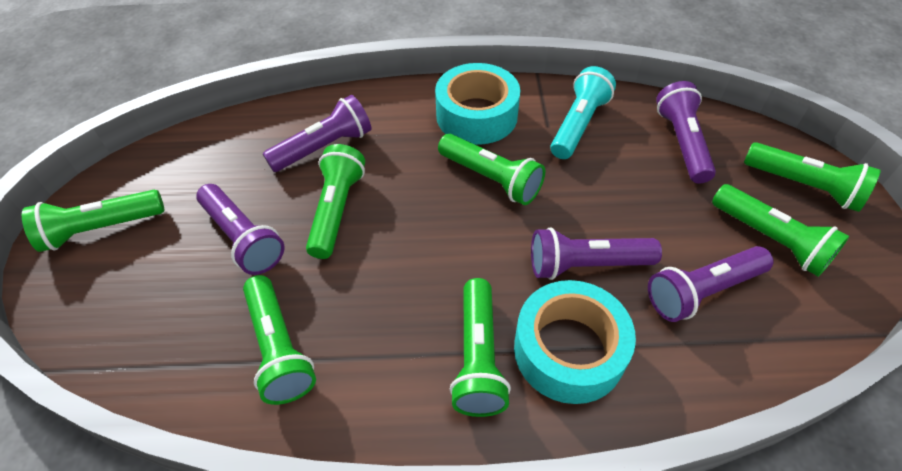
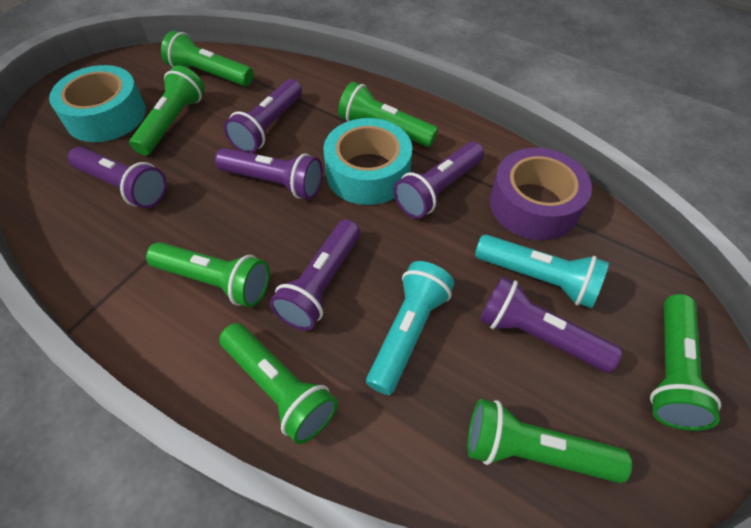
purple flashlight: [196,184,284,275] [263,95,371,172] [531,227,662,280] [648,246,773,322] [656,81,716,183] = 5 -> [68,147,167,208] [215,148,323,199] [224,79,302,153] [270,220,360,331] [393,142,484,219] [480,276,622,372] = 6
purple tape: none = 0 -> [490,148,592,240] = 1
turquoise flashlight: [550,66,616,159] = 1 -> [366,261,454,395] [475,234,609,308] = 2

